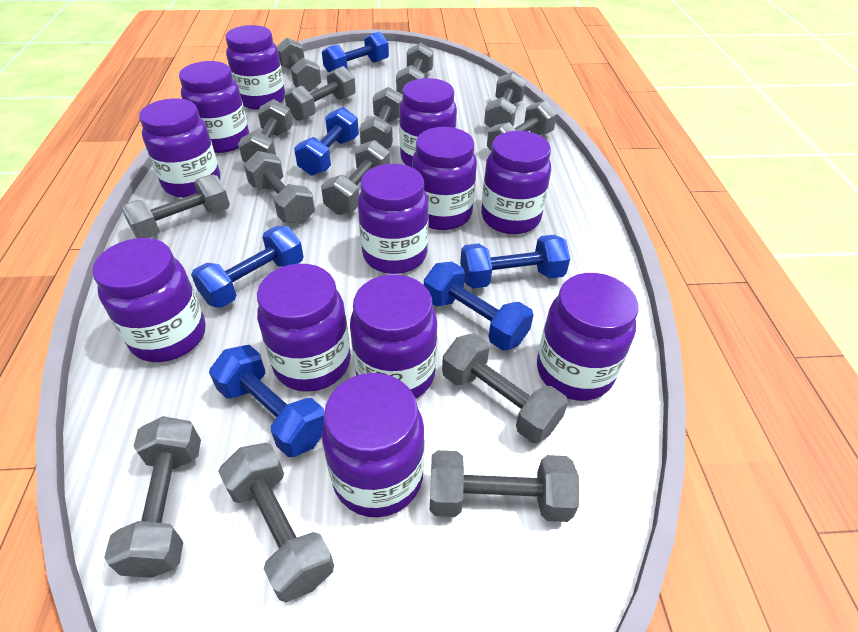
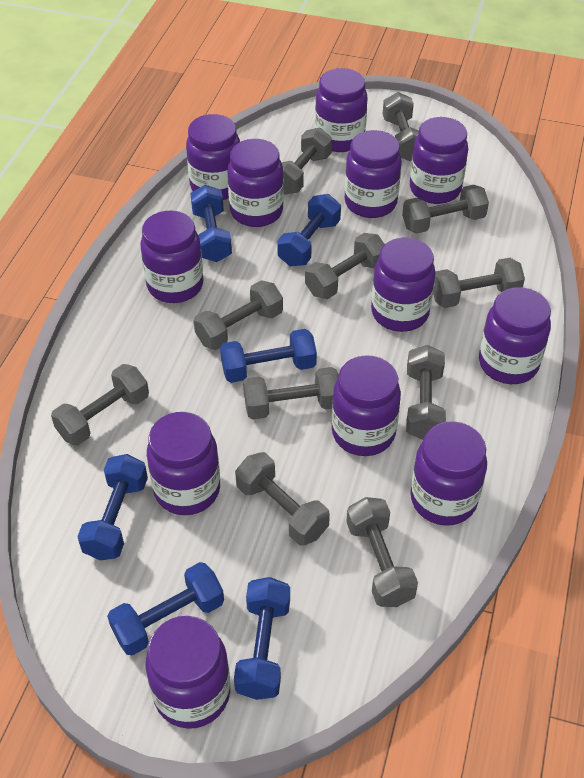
grey dumbbell: [104,416,201,578] [121,174,230,238] [218,443,334,602] [238,99,293,162] [244,151,315,224] [276,37,321,92] [284,66,356,121] [321,140,390,215] [359,87,403,149] [396,43,434,95] [430,450,579,522] [442,334,568,443] [484,71,526,128] [487,101,557,151] = 14 -> [51,364,149,445] [194,280,283,350] [235,452,330,545] [243,367,339,420] [281,128,332,194] [305,233,385,299] [346,497,418,607] [383,92,419,161] [402,185,489,234] [406,345,446,440] [433,258,525,308] = 11

